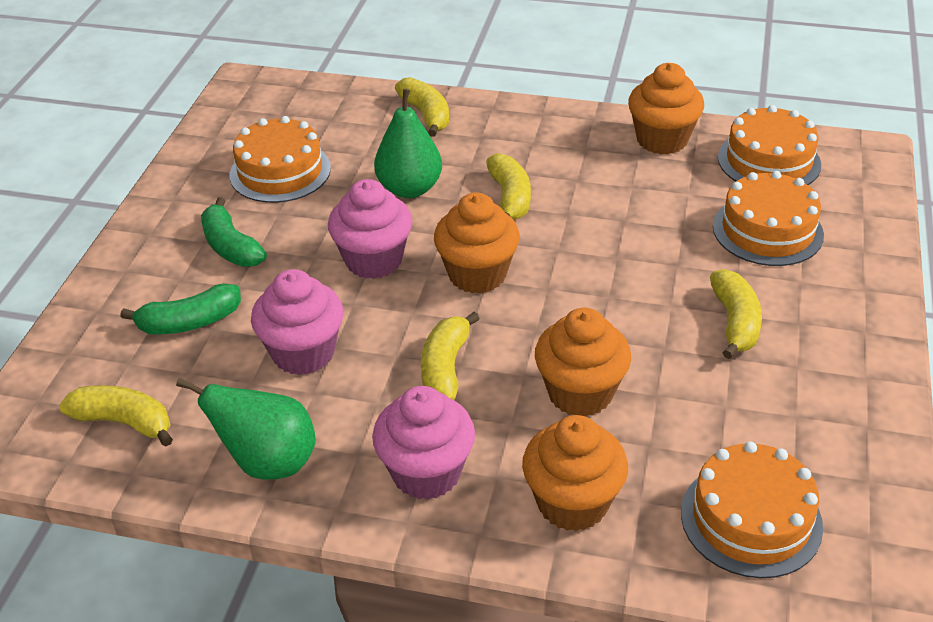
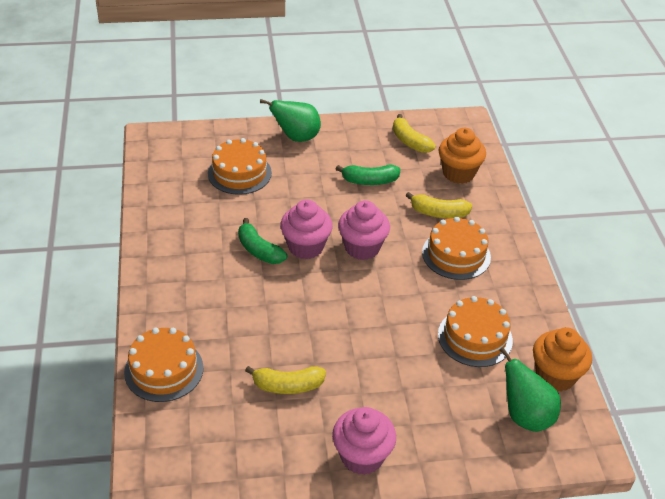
orange cupcake: [434,192,520,294] [522,415,628,531] [535,308,631,417] [628,63,704,155] = 4 -> [439,128,486,184] [533,327,592,392] = 2
yellow banana: [59,385,173,447] [395,77,449,137] [421,312,480,400] [486,153,531,220] [710,269,762,359] = 5 -> [245,366,326,394] [393,114,436,153] [406,192,472,218] = 3

